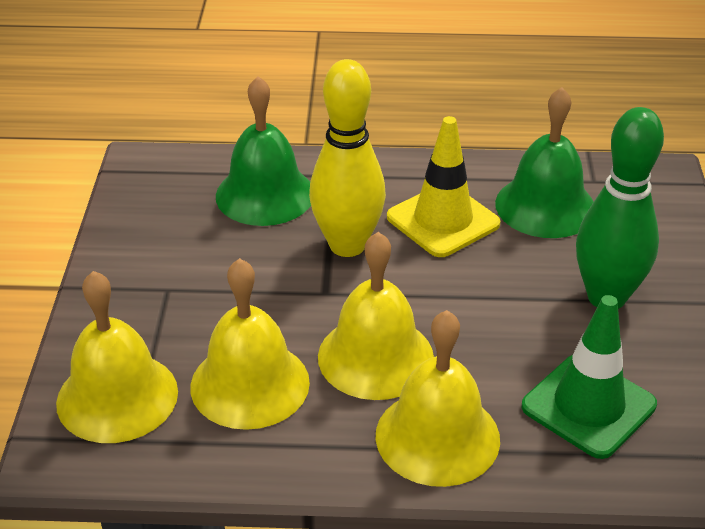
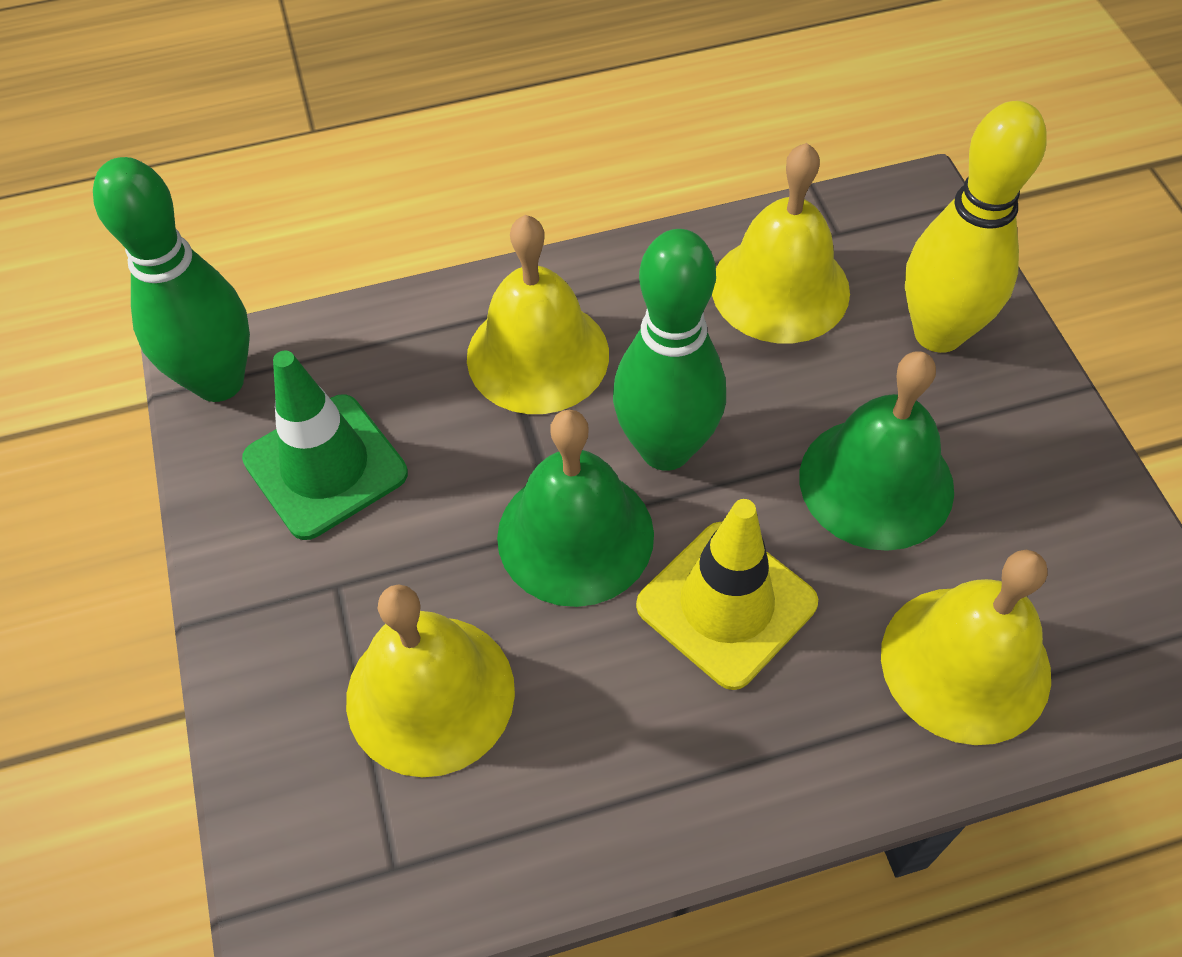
green bowling pin: [576,107,664,309] = 1 -> [93,157,250,402] [613,229,726,471] = 2

